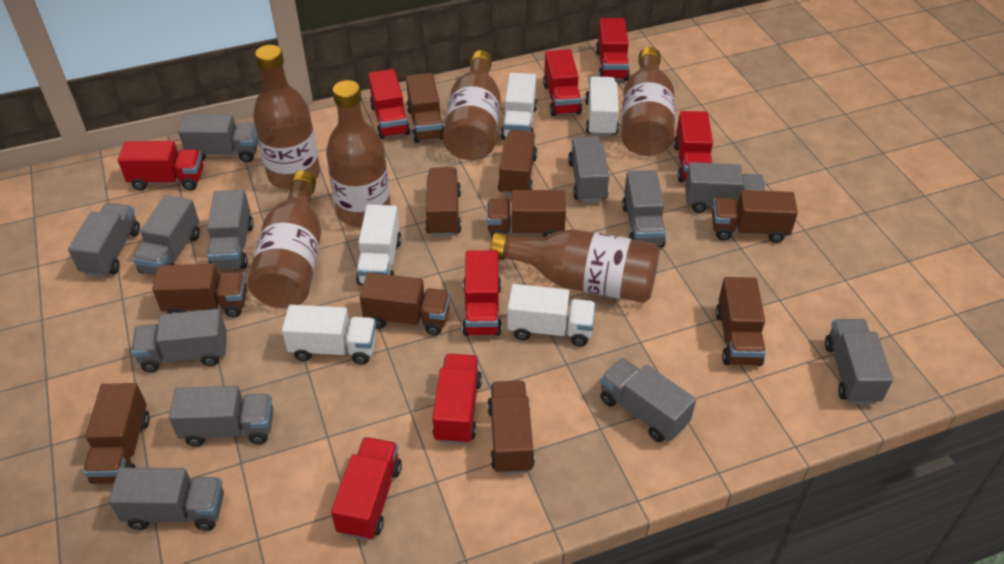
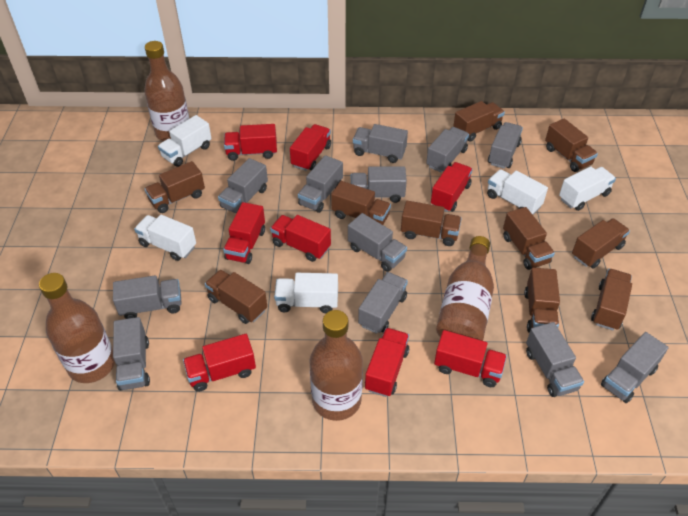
brown bottle: [248,171,321,308] [253,45,320,190] [326,80,391,227] [443,50,501,160] [490,229,659,303] [621,47,675,156] = 6 -> [39,273,115,383] [144,41,189,141] [309,310,363,421] [436,236,494,341] = 4

